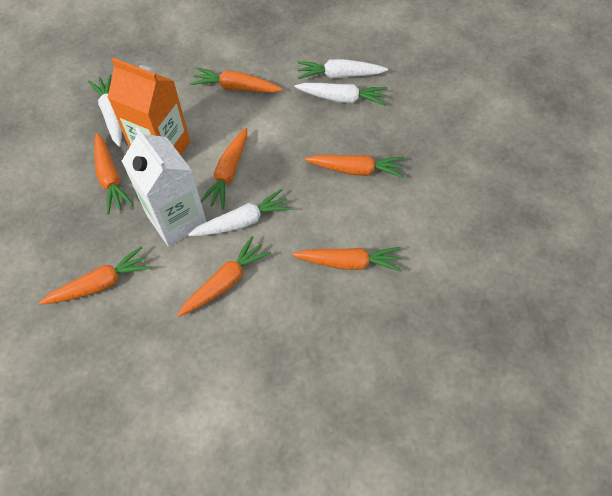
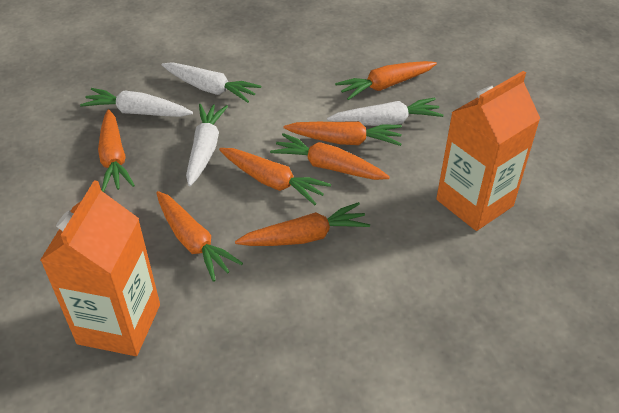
orange carton: [107,58,190,155] = 1 -> [40,180,160,356] [436,71,540,231] = 2
white carton: [122,127,207,247] = 1 -> none = 0

